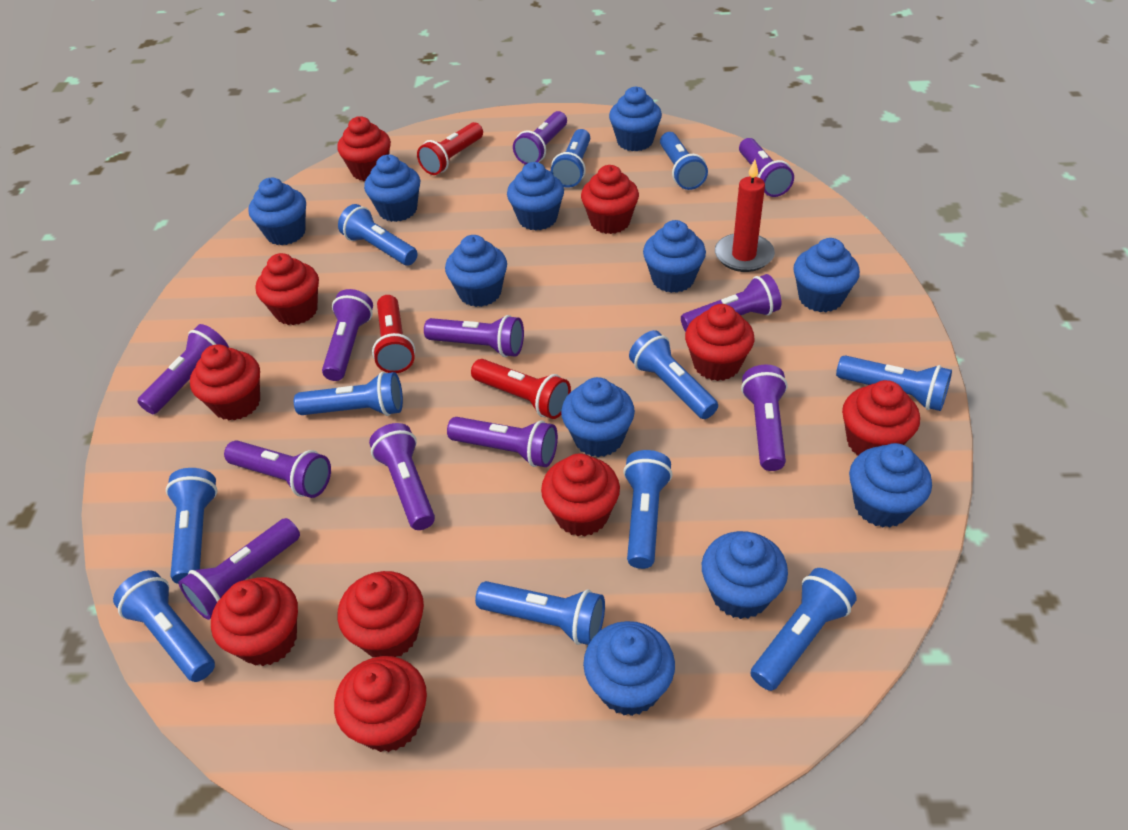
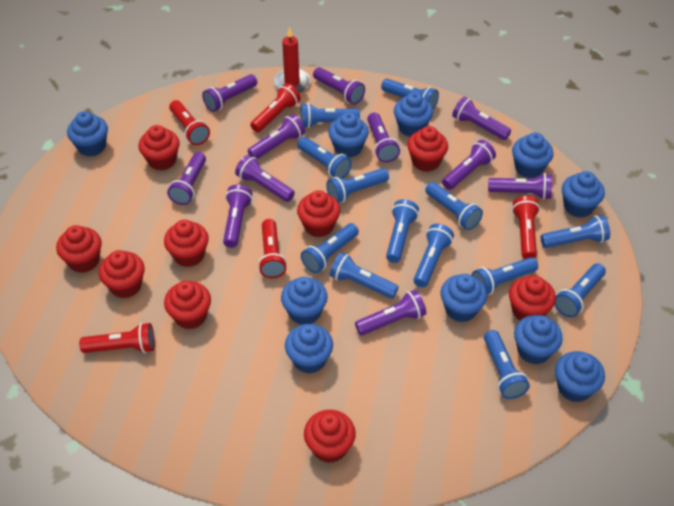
blue cupcake: [248,178,306,245] [364,155,420,222] [445,235,507,307] [507,162,564,231] [561,377,635,457] [583,621,675,716] [609,86,662,151] [643,220,706,293] [702,531,788,619] [793,238,860,312] [849,443,932,528] = 11 -> [67,111,108,156] [281,277,328,325] [285,324,333,374] [328,112,369,158] [394,92,433,137] [440,274,487,322] [512,133,554,178] [514,315,563,364] [555,351,605,402] [562,171,605,218] = 10
blue flashlight: [113,570,215,682] [166,468,217,584] [294,372,403,416] [338,204,418,266] [475,581,605,645] [551,129,590,188] [623,450,672,569] [629,330,718,419] [660,132,708,190] [750,568,857,691] [836,355,952,411] = 11 -> [297,137,352,179] [300,103,360,128] [301,223,359,273] [326,168,389,203] [330,252,399,299] [381,79,439,109] [386,199,419,263] [413,224,454,287] [425,182,483,230] [472,257,538,295] [484,330,530,399] [541,215,610,248] [555,263,606,317] = 13
red cupcake: [190,344,260,421] [211,577,298,666] [256,253,319,325] [334,656,427,752] [337,116,391,181] [338,571,424,657] [541,453,620,536] [581,165,639,234] [685,304,754,381] [842,380,920,456] = 10 -> [56,225,102,273] [99,250,145,298] [138,125,180,171] [164,220,209,267] [164,281,211,330] [297,190,341,237] [304,410,356,463] [407,126,448,172] [509,276,556,321] = 9
red flashlight: [372,295,415,373] [417,122,483,175] [471,359,571,419] = 3 -> [79,323,155,353] [169,100,210,145] [250,83,301,132] [258,219,287,278] [512,196,540,259] = 5

